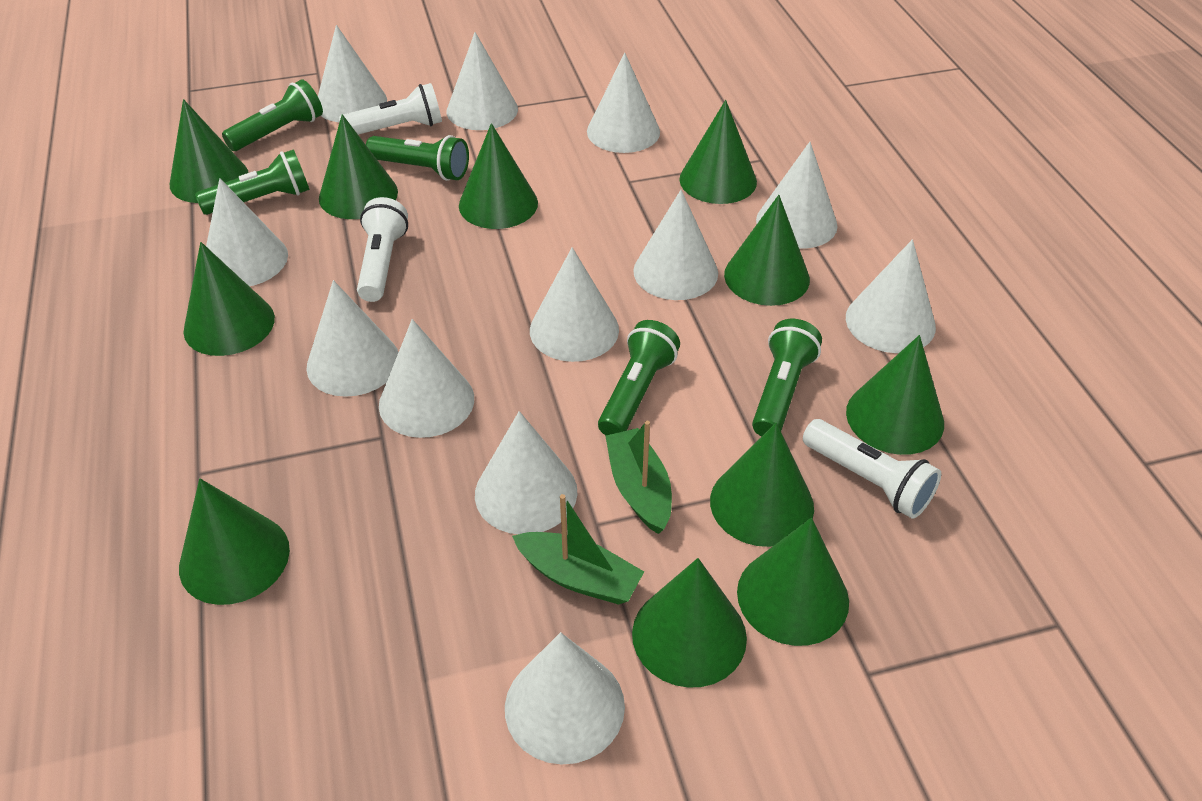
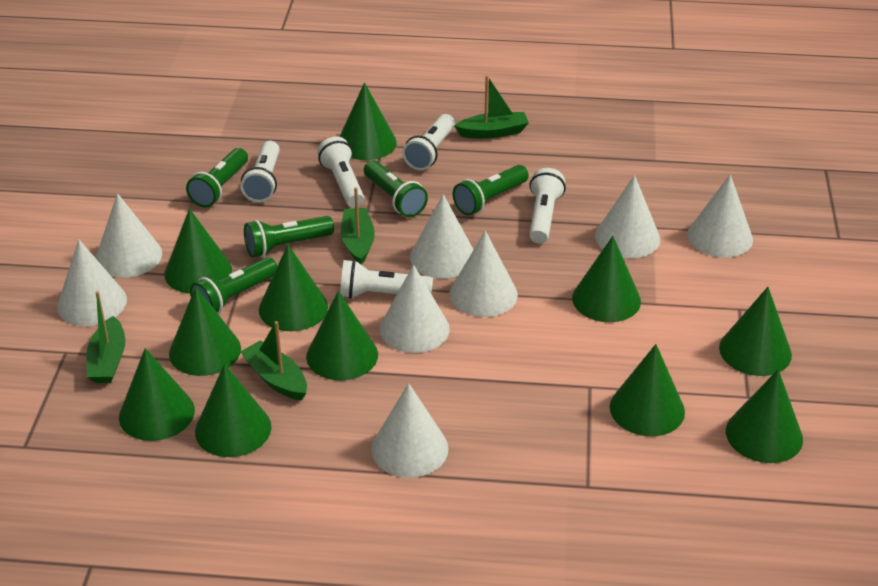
green boat: [512,494,644,604] [605,421,672,534] = 2 -> [86,291,125,383] [240,321,307,401] [341,187,375,265] [454,75,529,139] = 4
white cone: [206,178,288,286] [306,280,398,397] [318,25,387,122] [379,319,474,438] [447,32,518,130] [475,411,577,534] [505,632,625,765] [530,247,619,362] [587,53,660,153] [633,190,718,300] [756,142,838,249] [846,239,936,353] = 12 -> [57,239,127,326] [96,193,162,278] [371,383,449,478] [379,265,450,353] [410,194,474,278] [449,231,518,317] [595,175,660,258] [687,174,753,257] = 8
white flashlight: [339,83,442,135] [357,197,408,302] [803,419,941,519] = 3 -> [241,141,280,202] [317,136,364,208] [340,260,433,299] [403,114,455,170] [529,168,566,243] = 5

